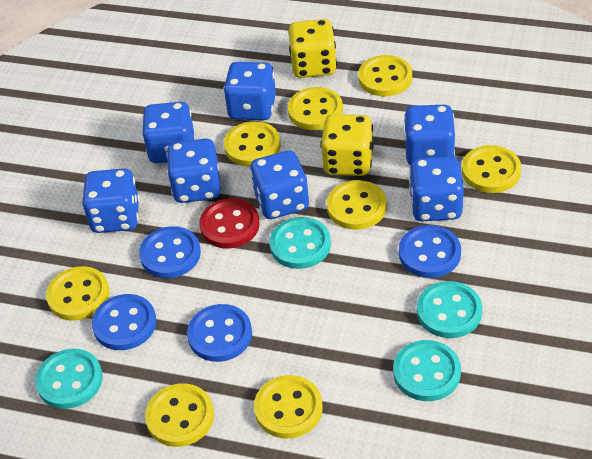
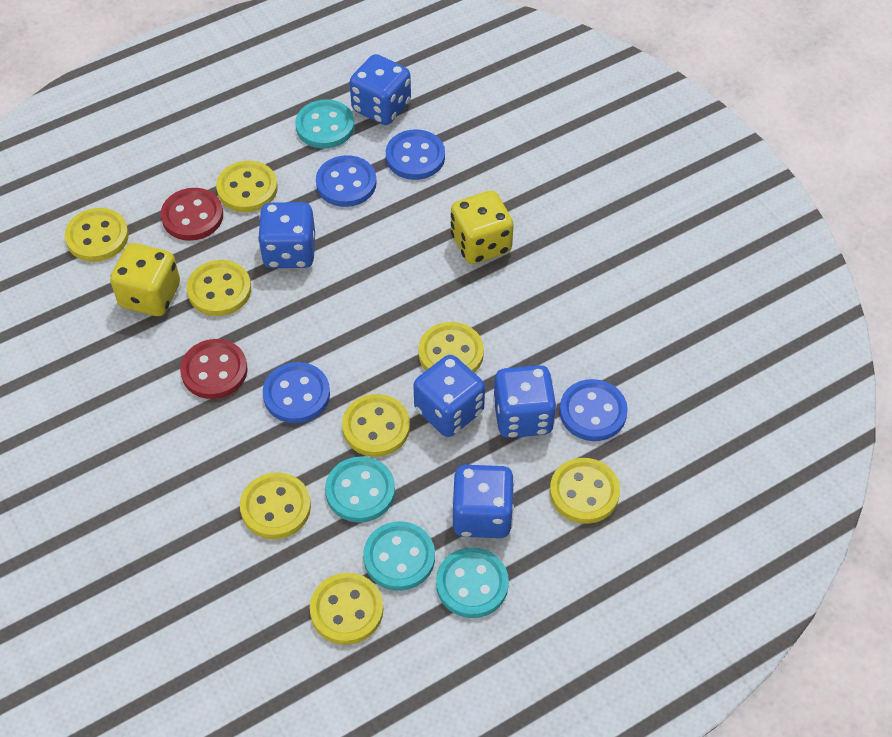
blue dice: [82,168,140,233] [142,102,194,163] [166,138,221,203] [223,62,276,121] [250,150,309,219] [404,105,455,165] [409,156,464,221] = 7 -> [258,202,315,268] [350,54,411,125] [413,355,485,437] [452,465,514,538] [493,365,557,438] = 5
red button: [199,198,260,249] = 1 -> [161,188,223,241] [180,339,248,399] = 2

